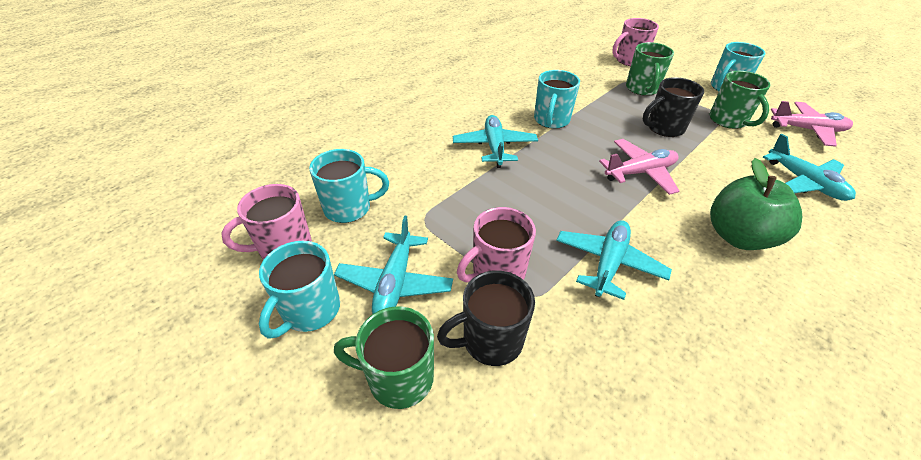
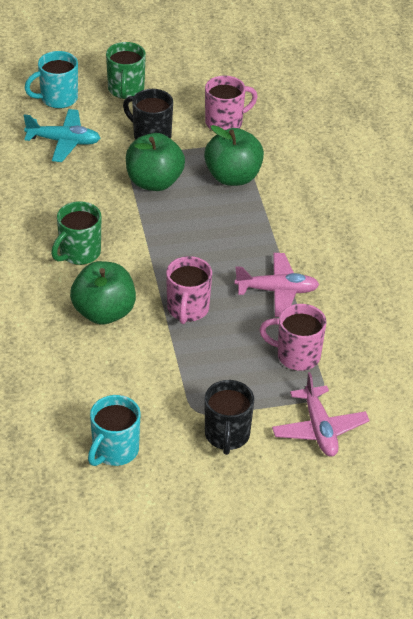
green apple: [710,158,802,250] = 1 -> [70,261,136,325] [126,133,185,191] [204,125,264,186] = 3
green mug: [334,306,434,409] [626,42,674,96] [709,71,771,129] = 3 -> [51,201,101,265] [106,42,146,99] = 2
turquoise mug: [259,241,340,339] [309,149,389,223] [534,70,580,129] [711,42,765,91] = 4 -> [25,51,78,109] [88,395,141,466] = 2
turquoise plane: [334,215,453,314] [453,115,538,168] [556,220,672,300] [763,134,856,201] = 4 -> [24,109,100,162] = 1

